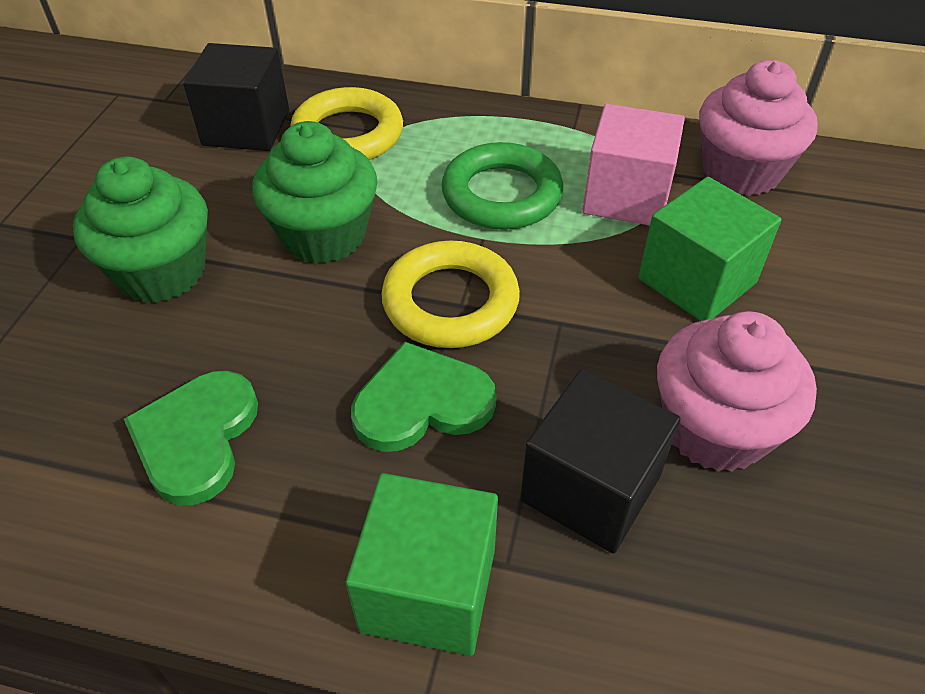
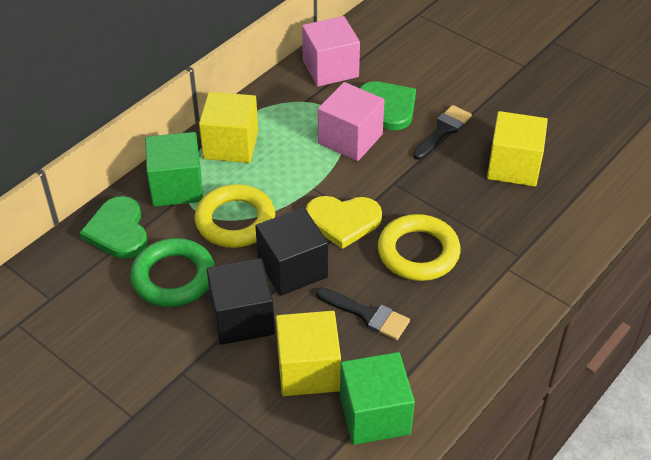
black brush: none = 0 -> [316,287,410,340] [413,105,472,160] = 2
green cupcake: [73,157,208,303] [252,121,378,264] = 2 -> none = 0
pink cube: [582,104,685,226] = 1 -> [302,16,360,87] [318,82,385,161] = 2
pink cupcake: [657,311,817,472] [699,60,818,196] = 2 -> none = 0
yellow cube: none = 0 -> [199,92,258,163] [276,311,341,396] [487,111,548,187] = 3
yellow heart: none = 0 -> [306,196,382,249] = 1

